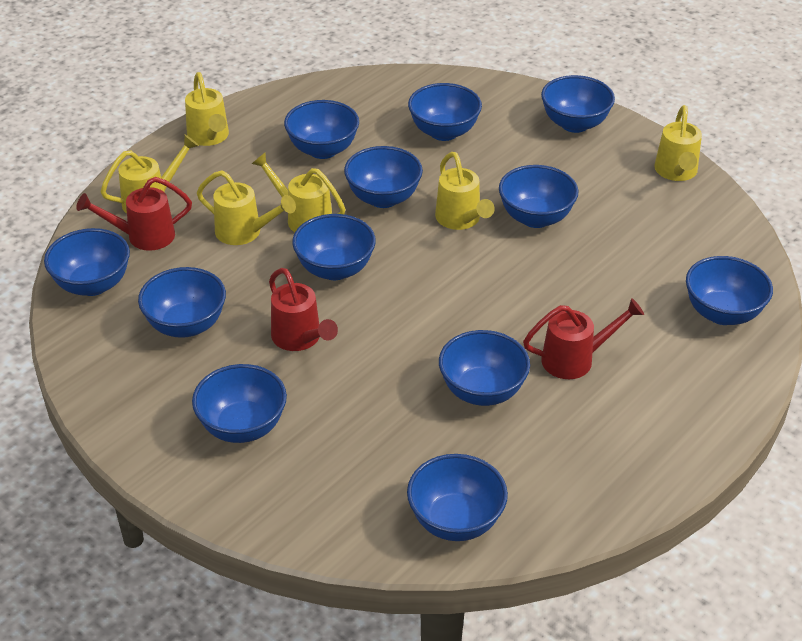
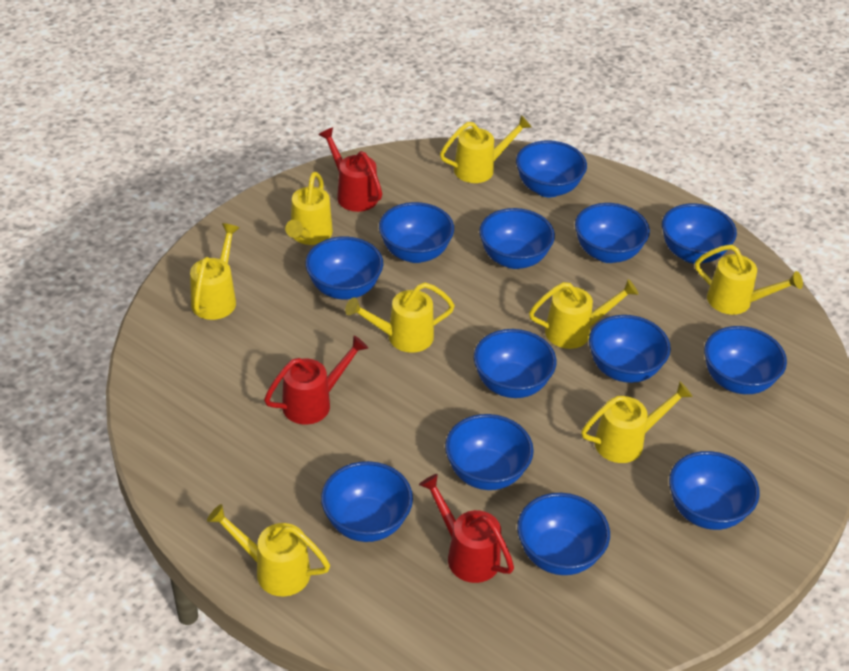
blue bowl: [44,228,130,296] [138,267,226,338] [192,364,287,443] [284,100,359,159] [292,214,376,280] [344,146,423,208] [407,454,508,541] [408,83,482,141] [439,330,530,406] [499,165,578,228] [541,75,615,133] [686,256,773,325] = 12 -> [305,237,383,299] [321,461,413,542] [379,202,454,263] [445,414,534,490] [474,329,557,398] [479,208,555,269] [516,140,587,198] [517,493,610,575] [575,203,650,263] [589,315,671,383] [662,203,737,264] [669,451,759,530] [704,326,787,394] = 13
yellow watering can: [100,134,199,214] [185,72,229,146] [197,170,296,245] [252,152,345,232] [435,152,495,230] [654,105,702,181] = 6 -> [190,223,240,320] [207,504,330,596] [285,172,333,245] [345,282,455,353] [440,115,532,183] [529,279,638,349] [581,382,693,463] [695,245,803,315] = 8

